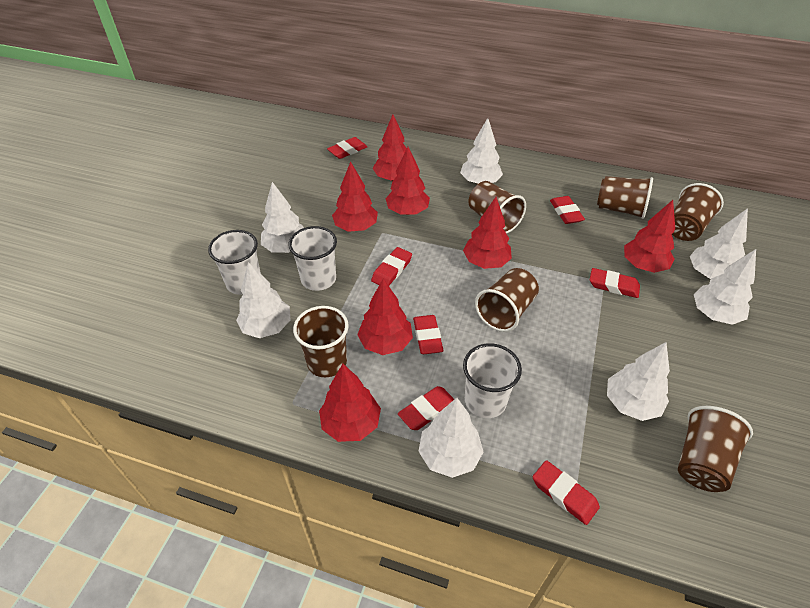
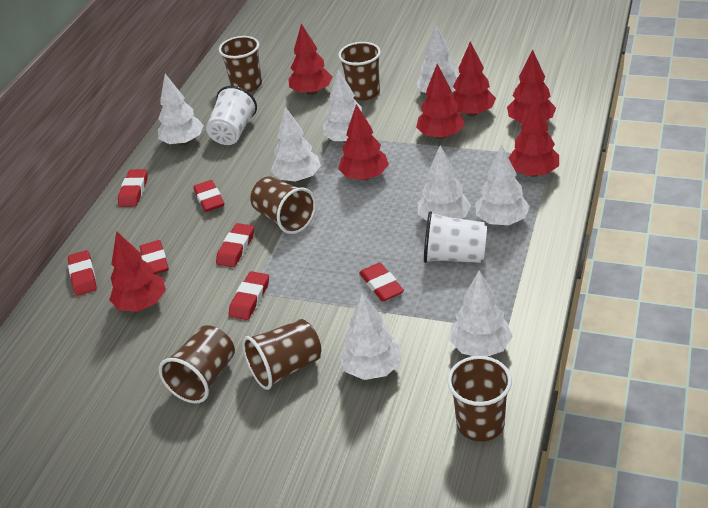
white cup: [208,230,261,295] [288,226,337,291] [463,343,522,418] = 3 -> [206,86,257,145] [424,211,487,263] = 2
white tree: [236,262,290,338] [261,182,304,253] [418,398,483,478] [460,118,503,184] [607,342,670,421] [690,208,748,279] [694,249,756,325] = 7 -> [158,74,204,146] [271,107,321,182] [323,69,362,143] [339,293,401,380] [416,24,459,93] [418,145,471,221] [450,271,513,357] [475,145,530,225] = 8

